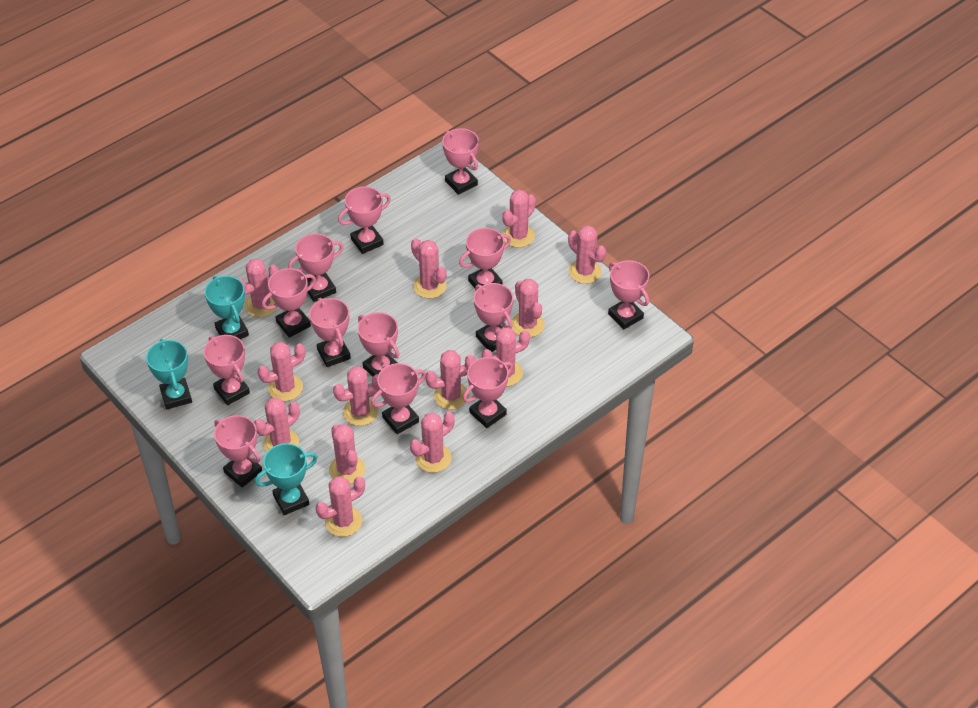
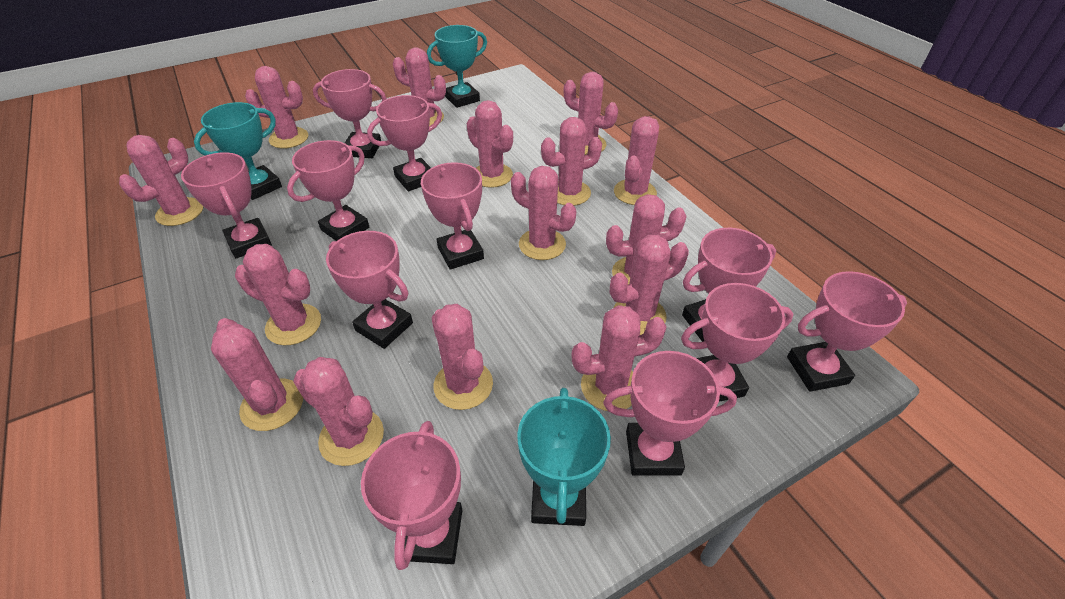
pink cactus: [238,259,279,317] [254,397,300,452] [257,342,305,401] [316,476,365,537] [329,424,365,484] [333,366,379,426] [410,412,455,473] [411,238,447,299] [425,350,476,410] [482,327,530,386] [502,189,536,248] [512,279,545,338] [568,225,606,284] = 13 -> [119,135,203,226] [211,318,303,431] [235,244,321,345] [245,66,308,149] [293,357,384,466] [393,48,446,126] [432,304,493,410] [467,100,513,188] [511,166,576,260] [541,117,602,206] [564,72,618,155] [571,305,666,411] [606,194,687,284] [610,235,689,335] [614,116,659,205] = 15
pink trophy: [204,335,250,405] [214,415,262,487] [262,268,316,338] [288,234,344,302] [309,298,351,367] [338,186,391,254] [358,312,400,377] [371,363,426,434] [442,128,479,195] [459,228,511,288] [463,357,513,428] [474,283,513,352] [608,260,649,329] = 13 -> [181,152,272,258] [287,140,369,241] [313,69,387,158] [326,231,413,349] [361,421,463,570] [367,95,442,191] [421,162,484,270] [603,351,737,476] [681,283,793,402] [682,228,776,342] [787,271,907,392] = 11

